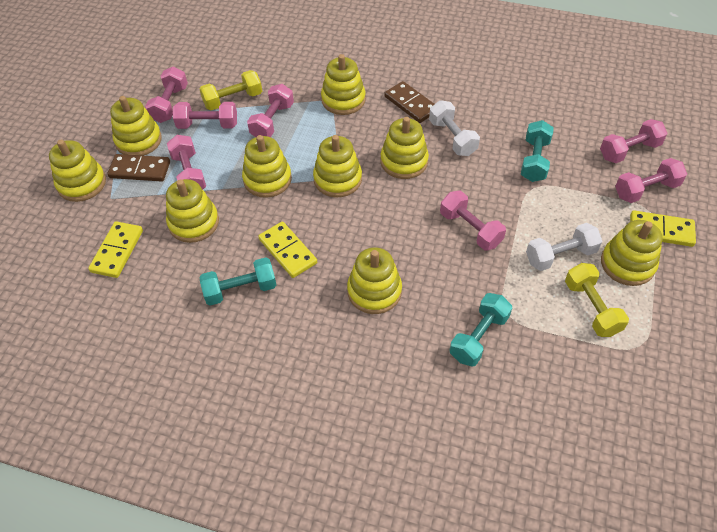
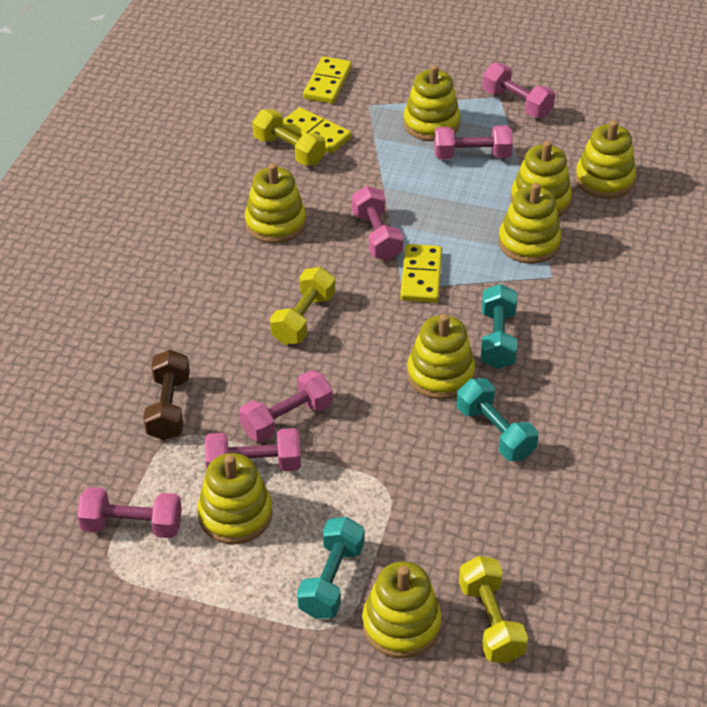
brown domino: [107,154,170,182] [384,81,434,123] = 2 -> none = 0
brown dumbbell: none = 0 -> [143,349,190,440] = 1
pink dumbbell: [145,67,188,123] [167,135,206,190] [173,102,237,129] [247,84,294,137] [440,191,506,250] [600,119,668,163] [615,158,687,203] = 7 -> [77,487,182,538] [205,428,301,471] [239,370,333,443] [352,186,403,261] [434,125,513,159] [482,63,555,118] = 6
white dumbbell: [429,100,480,156] [526,223,603,271] = 2 -> none = 0
yellow dumbbell: [200,70,262,110] [565,263,629,337] = 2 -> [252,109,326,166] [270,267,335,345] [459,556,528,663] = 3
yellow stacking toy: [49,140,106,202] [110,96,162,156] [166,179,219,243] [242,135,292,198] [313,135,362,197] [321,54,366,115] [347,247,402,314] [381,117,429,179] [601,220,663,286] = 9 -> [197,453,272,544] [245,163,306,244] [362,561,442,658] [403,65,461,141] [407,314,475,400] [498,183,562,264] [511,141,572,217] [575,120,636,199] = 8

